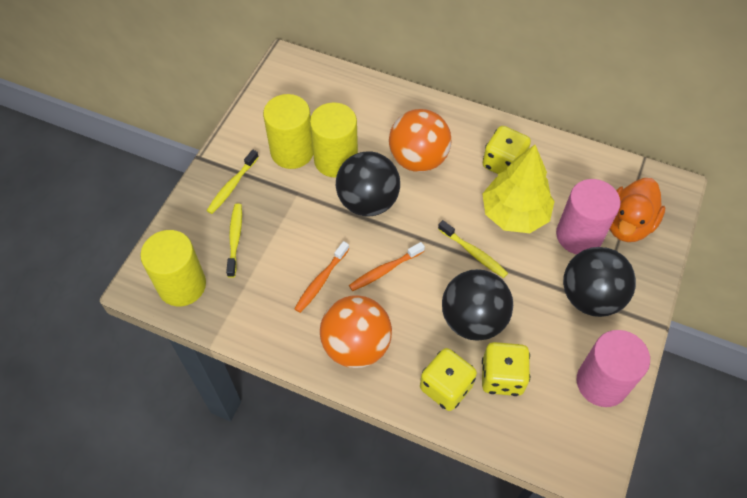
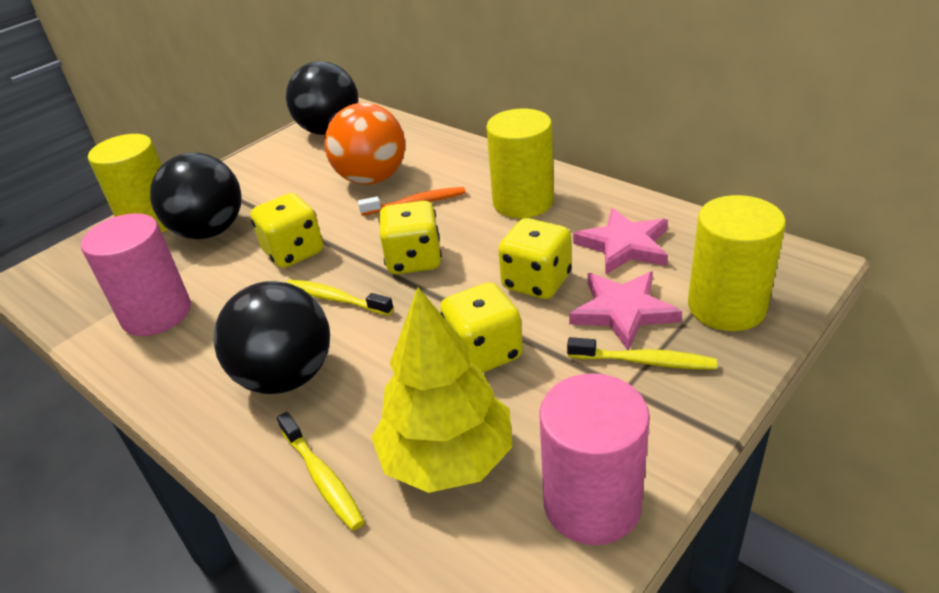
orange ball: [320,295,392,368] [389,109,451,172] = 2 -> [325,103,406,185] = 1
orange duck: [609,178,665,242] = 1 -> none = 0
orange toothbrush: [294,241,349,313] [349,242,425,291] = 2 -> [358,187,466,216] = 1
pink star: none = 0 -> [569,271,682,350] [573,208,668,274] = 2
yellow dice: [420,348,477,411] [482,342,530,396] [483,126,531,174] = 3 -> [250,193,323,268] [378,201,442,274] [440,282,523,373] [498,218,572,299] = 4

